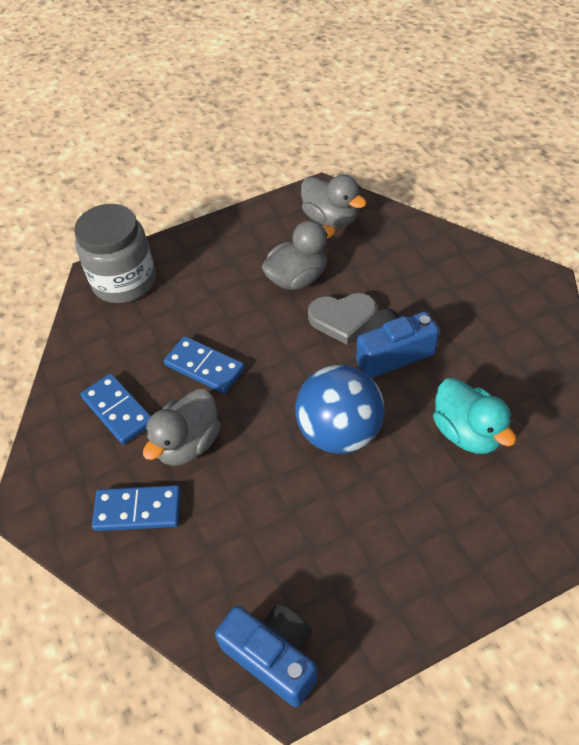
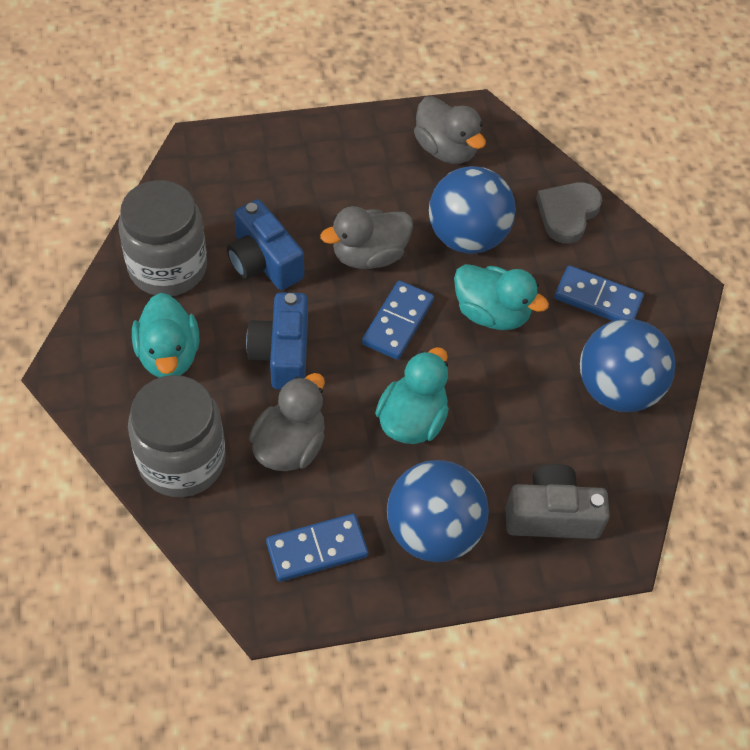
blue ball: [295,365,385,454] = 1 -> [387,460,489,562] [429,166,516,254] [580,319,675,412] = 3
grey camera: none = 0 -> [506,464,610,539] = 1
grey jar: [74,204,156,303] = 1 -> [118,180,207,296] [128,375,226,497] = 2
turquoise duck: [433,378,516,454] = 1 -> [132,293,199,378] [375,347,449,444] [454,264,549,330] = 3

